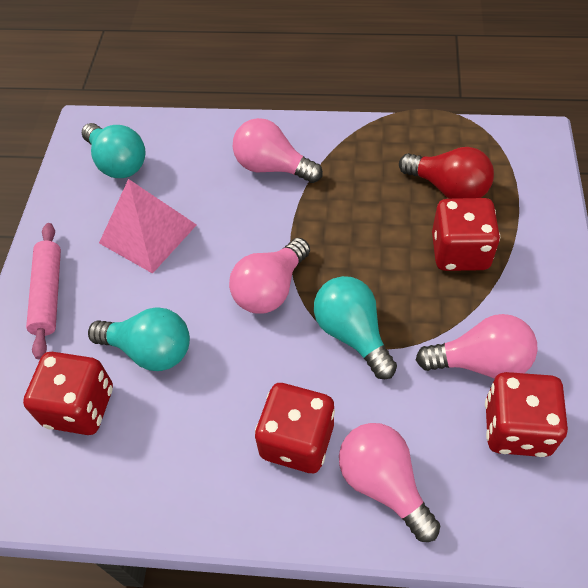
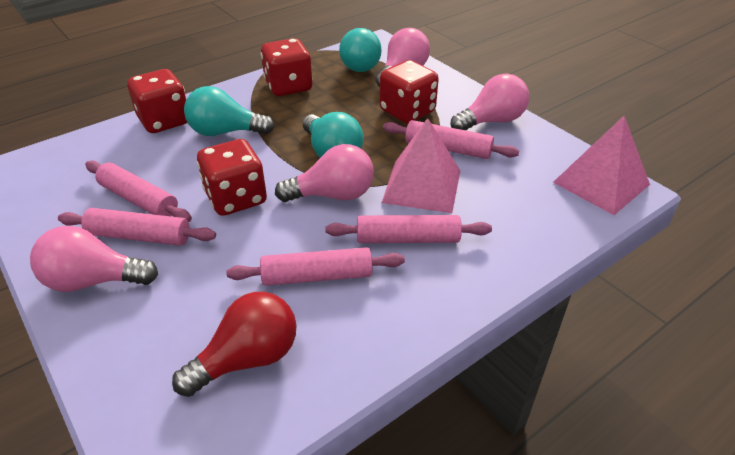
pink pyramid: [99,179,196,274] = 1 -> [382,118,460,213] [553,116,650,215] = 2
pink rolling pin: [26,223,61,359] = 1 -> [58,208,216,246] [85,161,192,222] [226,247,405,286] [325,215,492,243] [383,120,519,159] = 5

